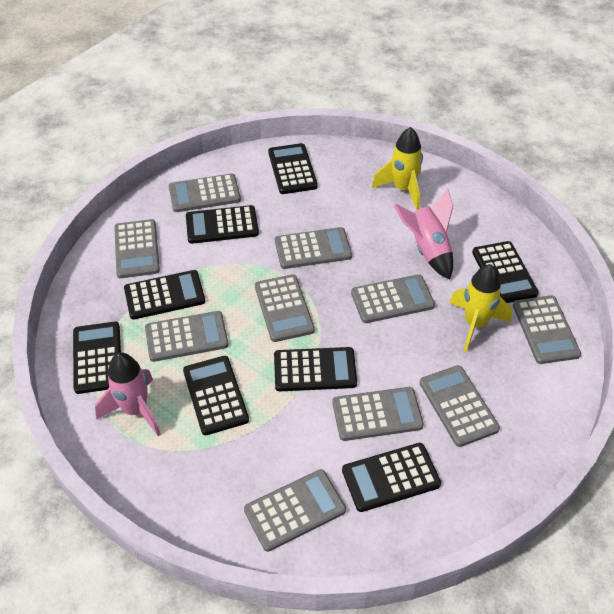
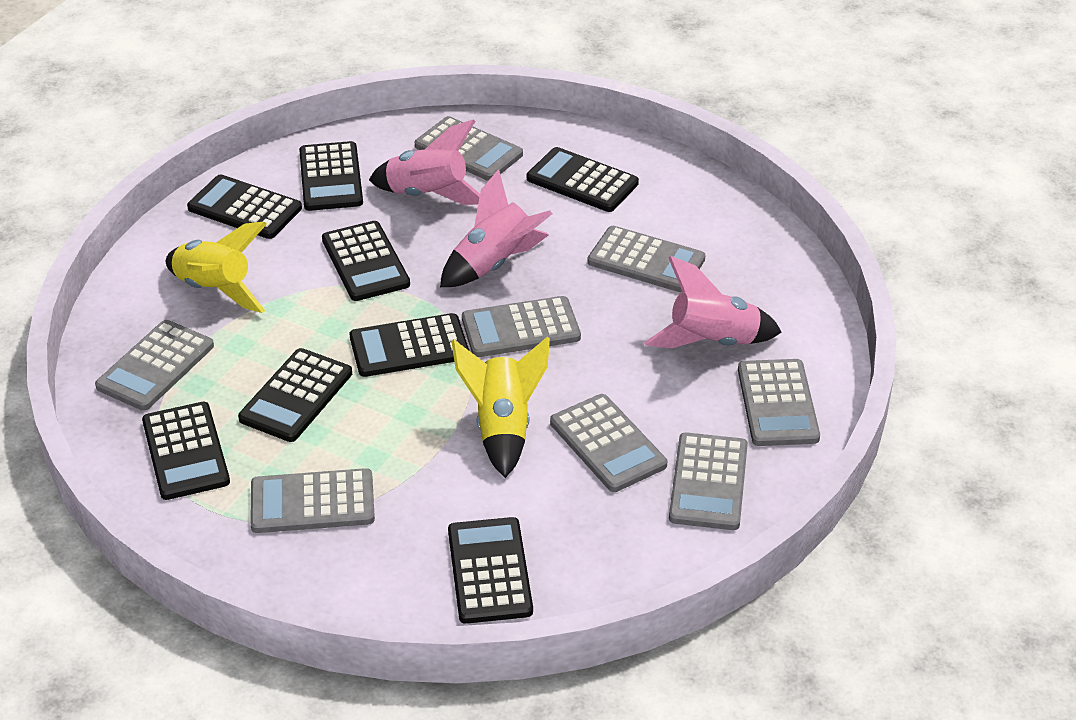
grey calculator: [114,219,160,278] [145,311,229,362] [169,173,241,212] [244,469,346,552] [255,274,315,342] [275,227,352,269] [332,387,424,441] [351,274,435,323] [420,365,500,447] [513,295,581,364] = 10 -> [95,320,214,411] [250,468,375,533] [415,116,523,181] [462,296,581,357] [550,394,667,492] [588,226,705,292] [669,432,748,530] [738,359,820,446] = 8
pink rocket: [95,352,161,436] [394,188,453,280] = 2 -> [369,119,480,205] [440,169,552,287] [644,256,781,348] = 3

